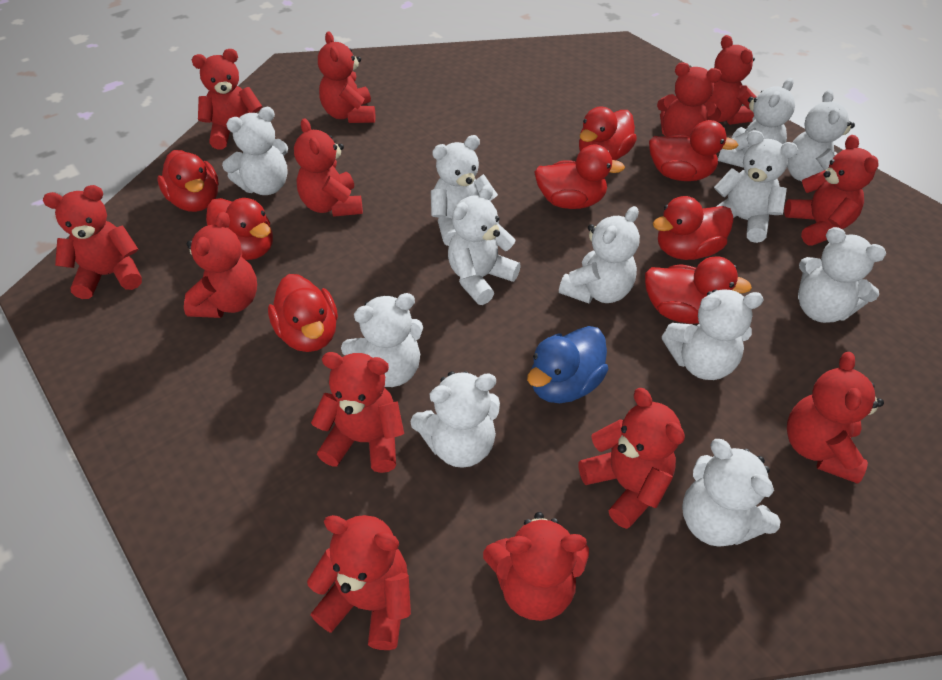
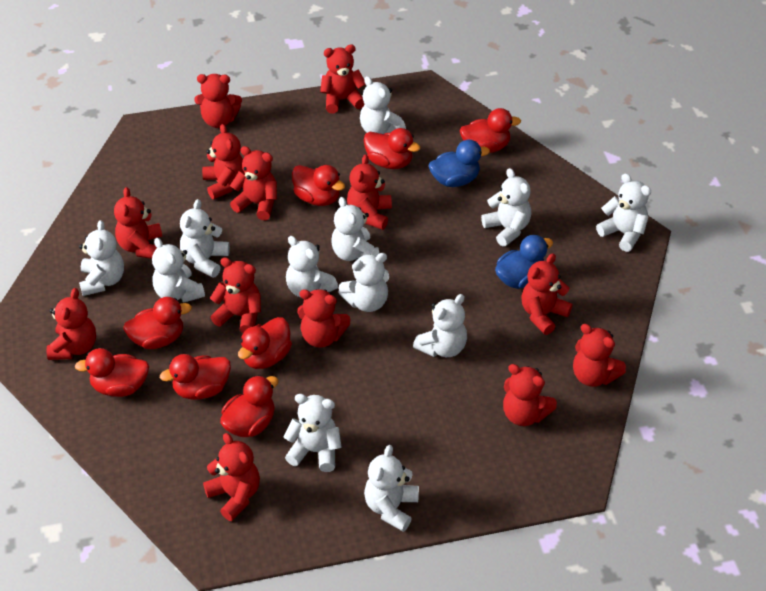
blue duck: [527,326,609,403] = 1 -> [429,140,490,187] [495,235,553,289] = 2

